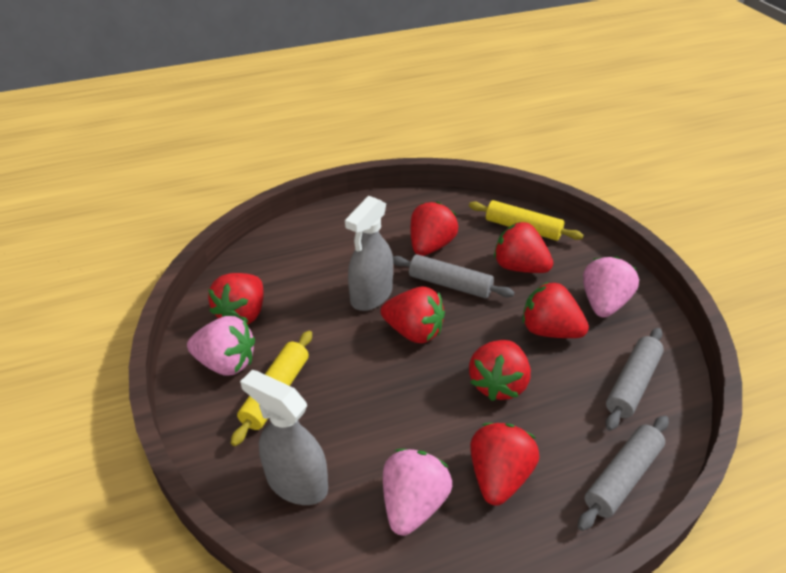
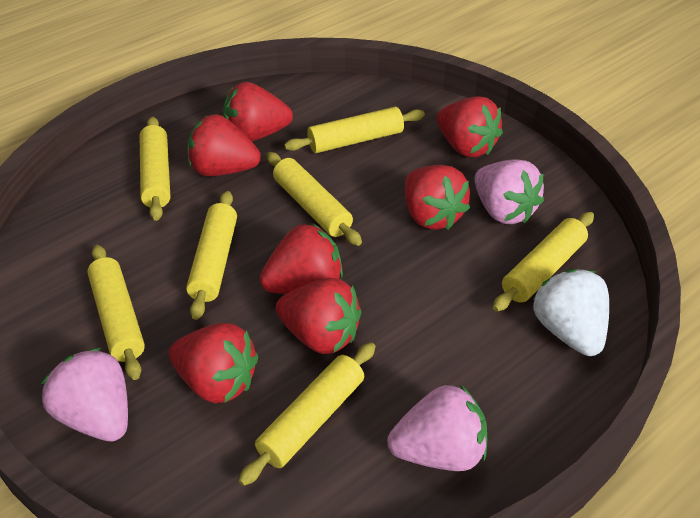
grey rolling pin: [393,254,515,299] [578,415,669,531] [605,328,664,431] = 3 -> none = 0
grey spray bottle: [240,370,328,505] [345,196,393,311] = 2 -> none = 0
white strawberry: none = 0 -> [533,269,609,356] = 1
yellow rolling pin: [231,331,312,446] [469,200,584,241] = 2 -> [87,245,145,380] [139,117,170,221] [186,191,237,320] [238,342,375,486] [267,152,362,246] [284,107,425,153] [493,212,594,311] = 7

